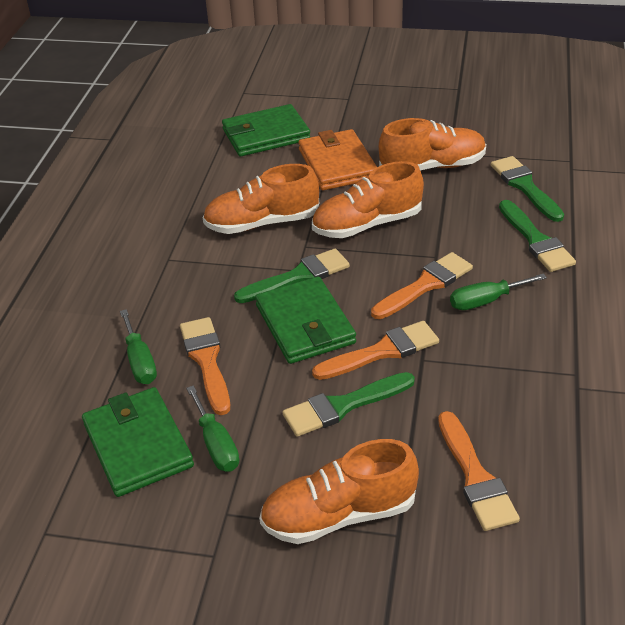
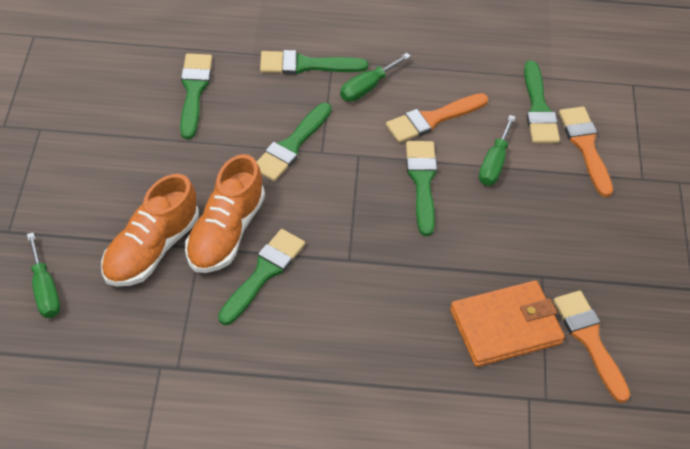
green brush: [234,248,350,303] [283,372,415,437] [491,156,564,222] [499,200,576,272] = 4 -> [180,53,212,139] [218,229,305,325] [257,103,332,182] [260,50,368,75] [406,141,437,236] [524,60,560,143] = 6
green wallet: [82,387,194,497] [222,104,310,157] [255,276,356,364] = 3 -> none = 0
orange brush: [180,317,230,415] [312,321,439,380] [371,252,473,319] [438,411,520,531] = 4 -> [386,93,488,143] [553,290,630,403] [559,107,613,197] = 3
orange shoe: [202,164,319,234] [259,439,419,544] [312,161,424,238] [379,118,486,171] = 4 -> [101,174,199,286] [185,154,265,273] = 2

